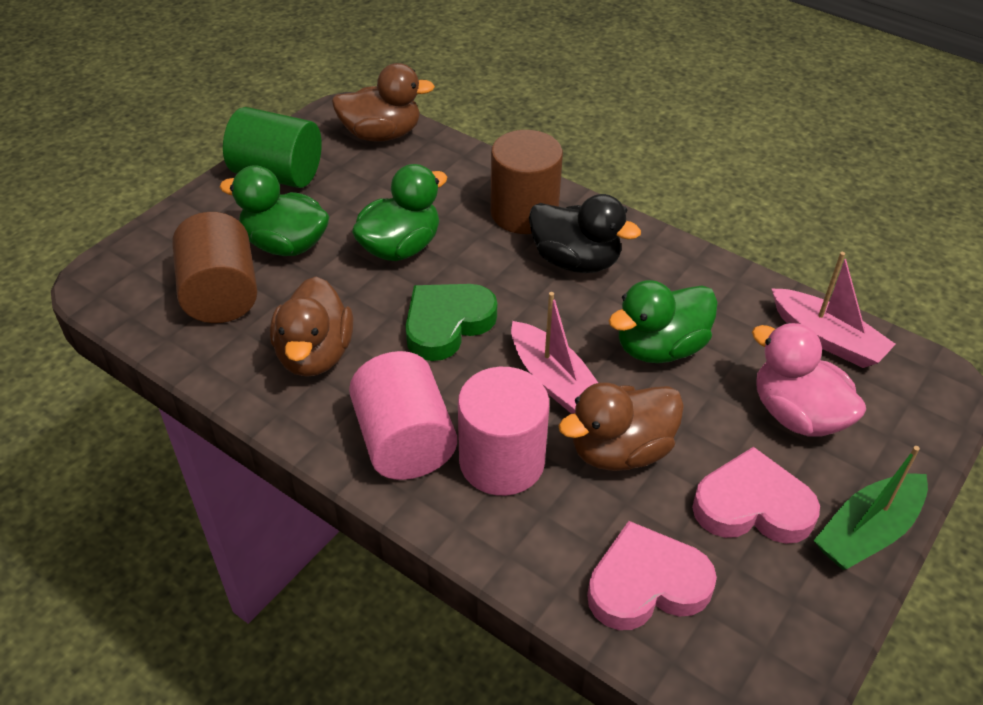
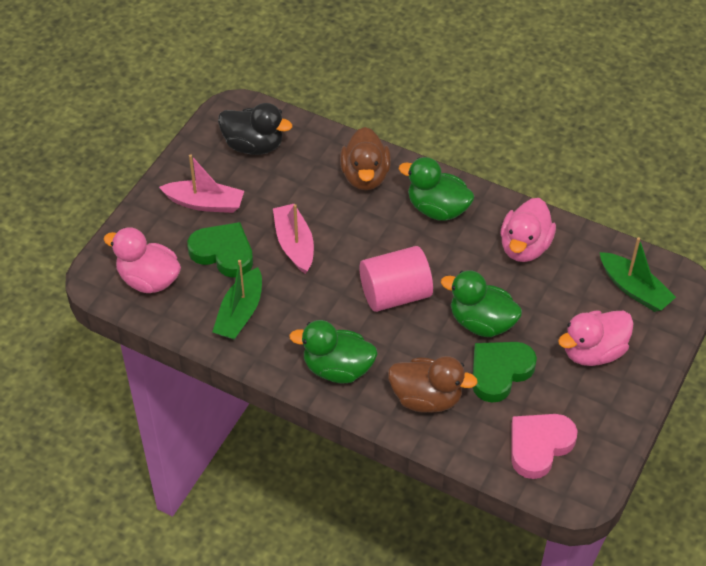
brown cylinder: [172,212,258,323] [490,130,563,234] = 2 -> none = 0
brown duck: [270,277,353,377] [332,63,435,142] [559,382,684,471] = 3 -> [340,127,391,190] [388,356,478,413] = 2
green boat: [813,446,928,570] = 1 -> [212,260,262,340] [600,237,676,312] = 2
green cylinder: [223,107,322,188] = 1 -> none = 0
green heart: [405,284,497,361] = 1 -> [187,222,253,278] [473,342,537,403] = 2
pink cylinder: [349,351,457,480] [458,367,549,496] = 2 -> [359,246,433,312] = 1
pink duck: [752,323,866,437] = 1 -> [103,227,181,293] [500,198,556,262] [558,310,634,366] = 3
pink heart: [587,521,717,630] [692,447,820,544] = 2 -> [511,414,578,479] = 1

